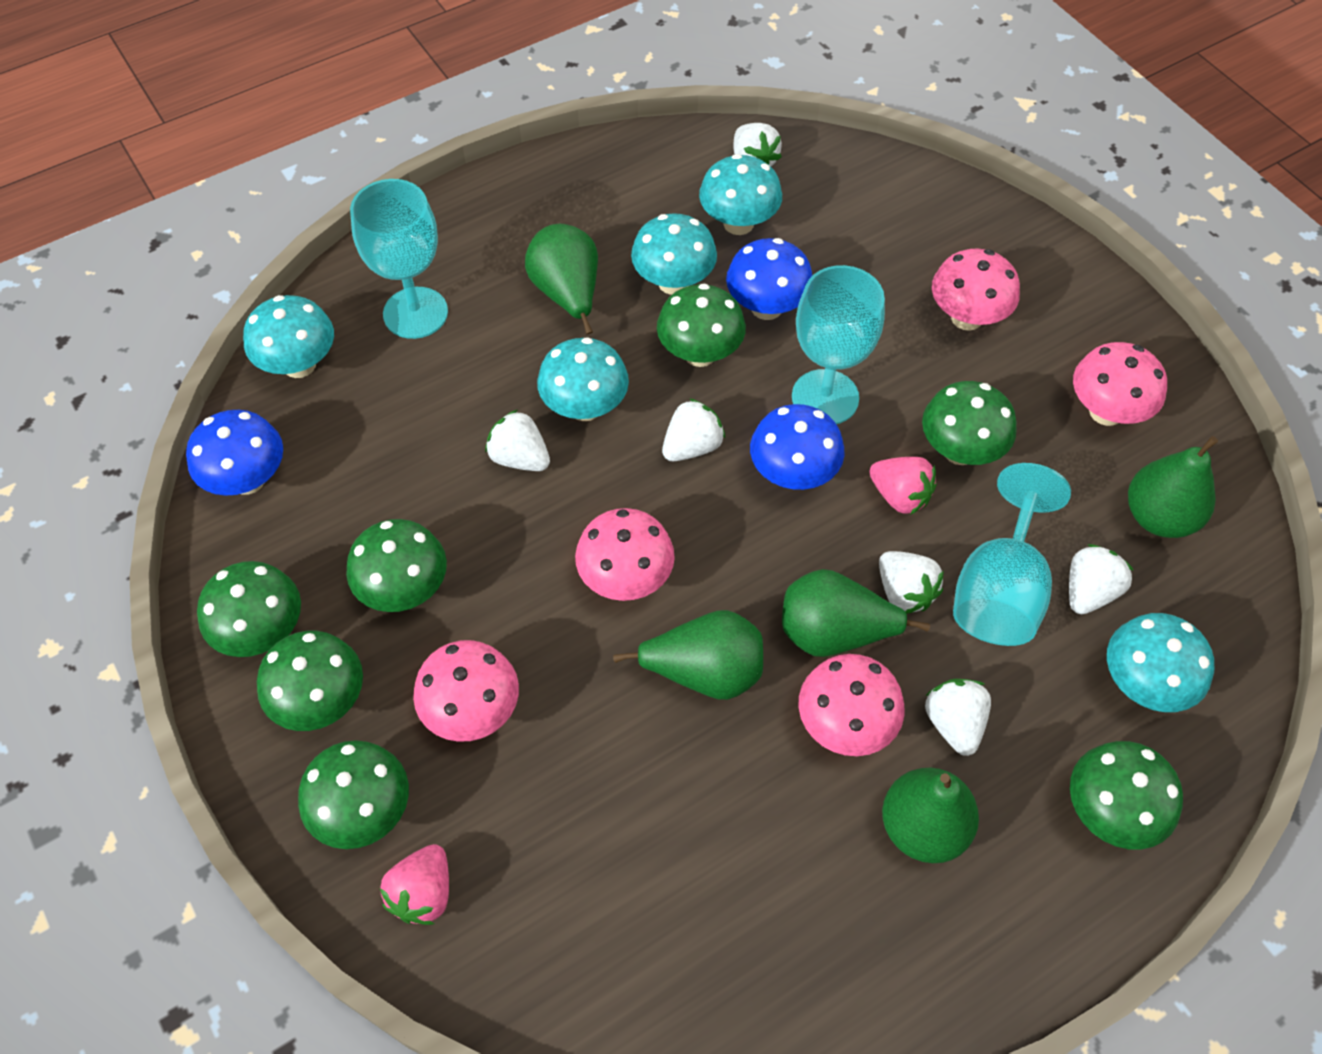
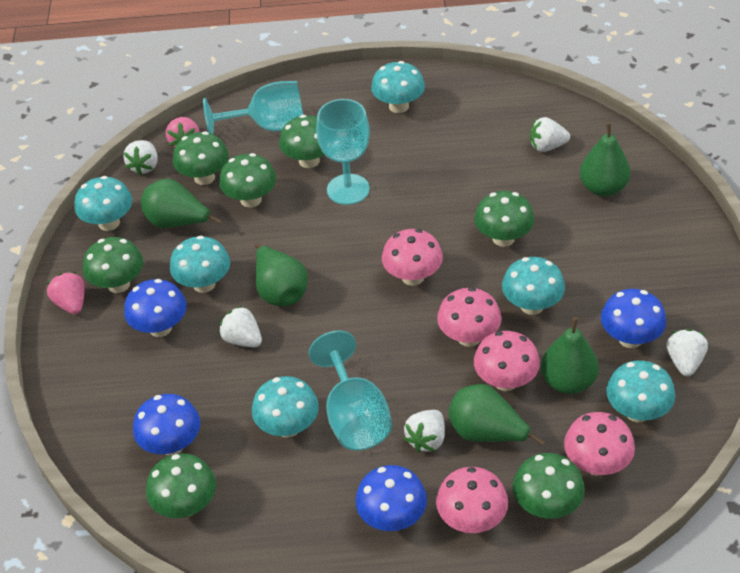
blue mushroom: [186,410,283,496] [726,238,812,320] [750,404,845,490] = 3 -> [124,279,187,337] [133,394,200,455] [355,465,427,531] [601,289,666,348] = 4
turquoise mushroom: [243,295,334,378] [537,337,629,421] [631,213,717,295] [699,154,782,235] [1107,613,1214,712] = 5 -> [75,176,132,231] [170,236,230,293] [252,376,319,438] [371,61,425,113] [502,257,565,315] [606,361,675,422] = 6
white strawberry: [485,410,550,471] [662,398,725,461] [733,123,782,166] [879,551,944,614] [925,679,991,756] [1069,544,1134,614] = 6 -> [123,140,158,175] [219,306,262,347] [404,410,445,453] [530,117,570,152] [666,329,708,376] = 5

